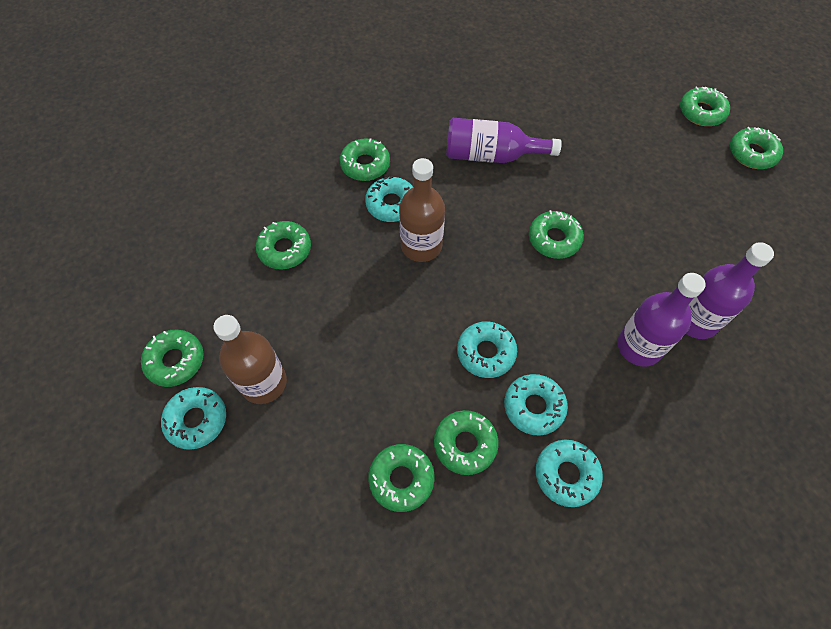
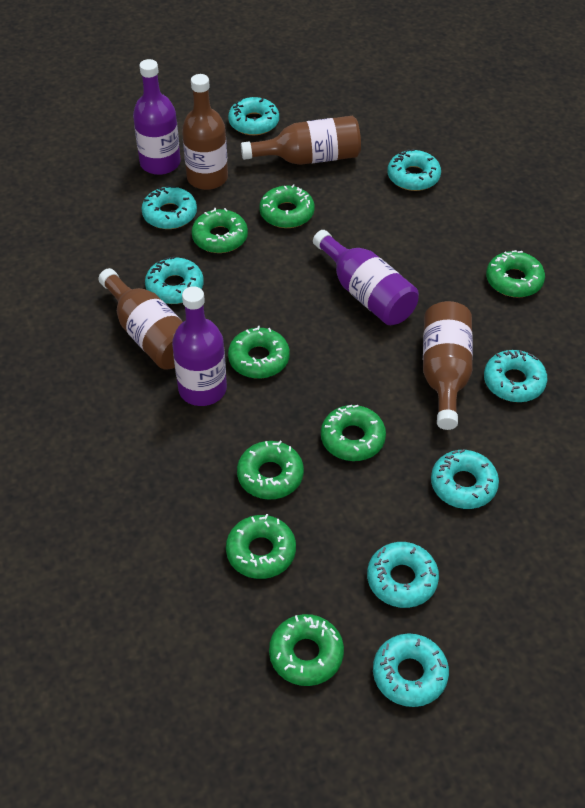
brown bottle: [213,315,287,404] [399,158,445,262] = 2 -> [98,268,182,370] [182,74,228,190] [241,116,361,165] [423,301,473,430] = 4
turquoise donut: [161,387,226,450] [365,176,413,222] [457,321,517,378] [504,374,568,436] [536,440,603,507] = 5 -> [141,186,197,229] [145,256,204,304] [228,97,279,135] [367,542,439,608] [373,633,449,707] [387,149,441,191] [431,449,499,509] [484,350,547,402] = 8

